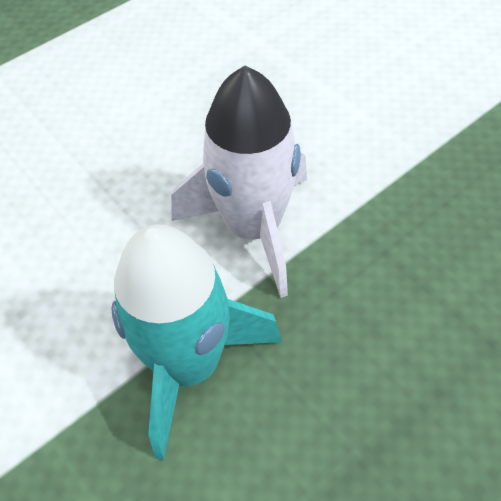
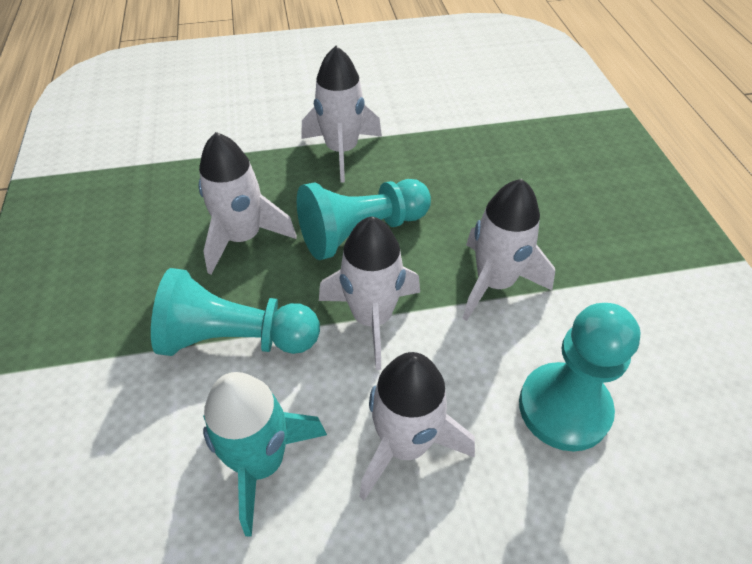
turquoise pawn: none = 0 -> [151,268,320,356] [297,179,431,260] [519,303,641,451] = 3
white rocket: [171,66,307,298] = 1 -> [198,132,297,274] [301,46,382,183] [319,216,420,370] [359,352,475,500] [462,179,555,321] = 5

